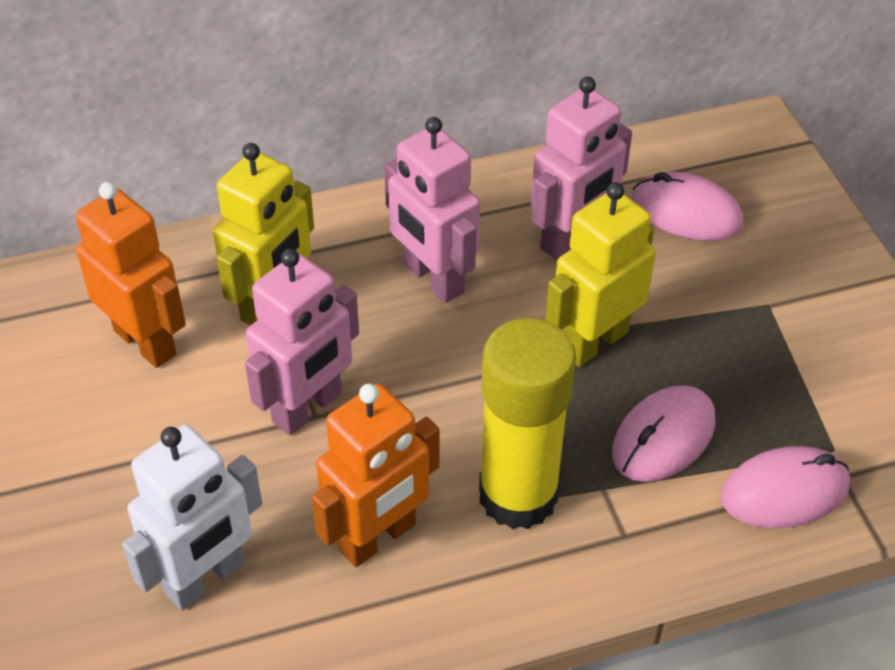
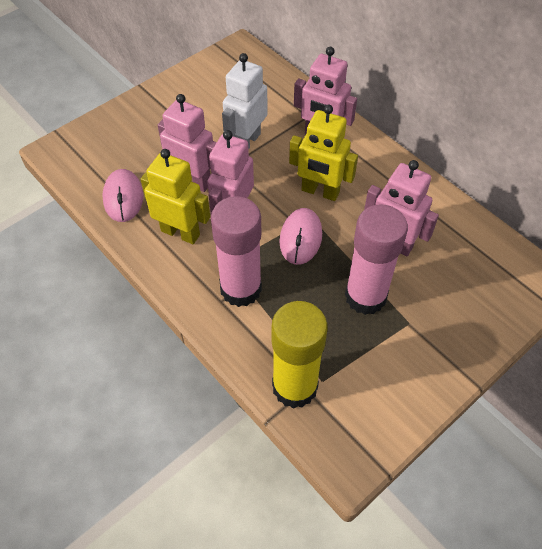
orange robot: [76,182,186,368] [312,383,440,567] = 2 -> none = 0
pink glue stick: none = 0 -> [211,196,262,307] [345,204,408,315] = 2
pink mouse: [612,385,716,482] [632,172,743,241] [721,446,850,528] = 3 -> [102,169,143,222] [279,208,322,265] = 2
pink robot: [245,249,359,435] [384,117,480,303] [531,77,632,260] = 3 -> [158,94,217,192] [207,130,254,213] [294,47,357,135] [364,160,439,256] = 4

